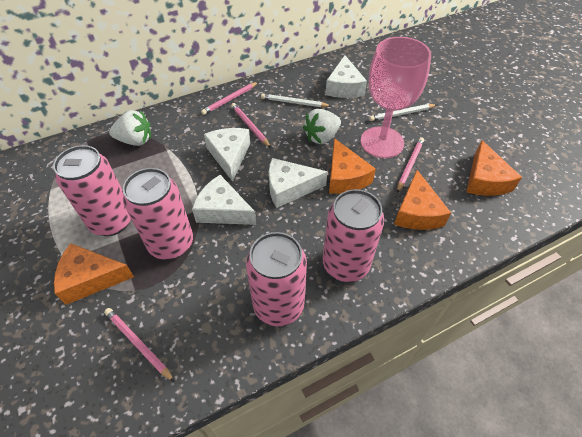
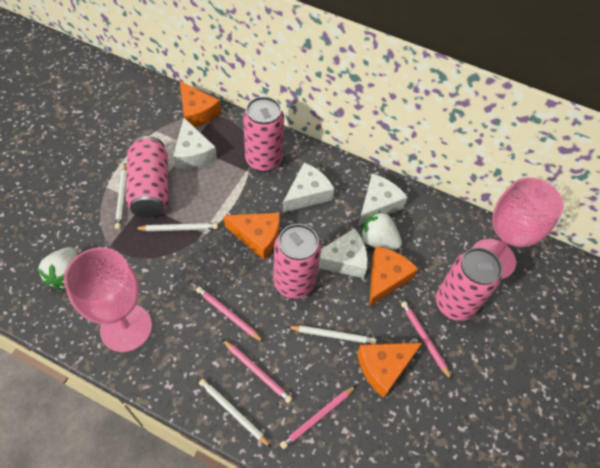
pink goblet: [361,37,431,158] = 1 -> [64,247,152,352] [472,177,564,279] = 2
white pencil: [261,93,331,107] [369,104,437,121] = 2 -> [115,163,127,229] [134,223,218,231] [199,379,272,448] [287,325,376,344] = 4

